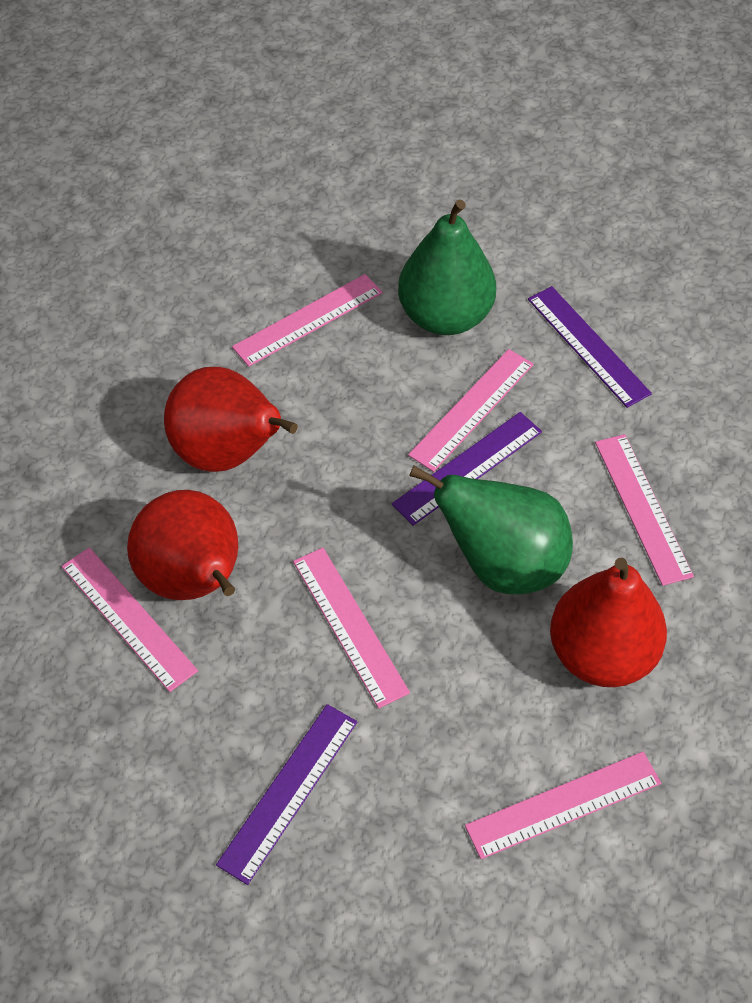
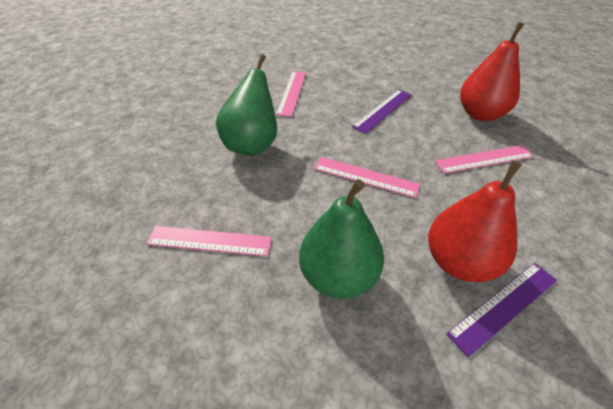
pink ruler: [61,547,198,692] [232,274,383,367] [293,548,410,709] [408,349,534,472] [465,751,661,859] [595,434,694,586] = 6 -> [146,226,272,256] [276,71,306,117] [314,157,420,198] [435,145,534,174] = 4
purple ruler: [216,704,357,885] [392,412,542,526] [528,286,652,408] = 3 -> [352,90,412,134] [446,263,557,357] = 2
red pear: [127,490,238,600] [164,367,298,472] [550,558,667,687] = 3 -> [428,160,522,282] [460,22,524,121] = 2

